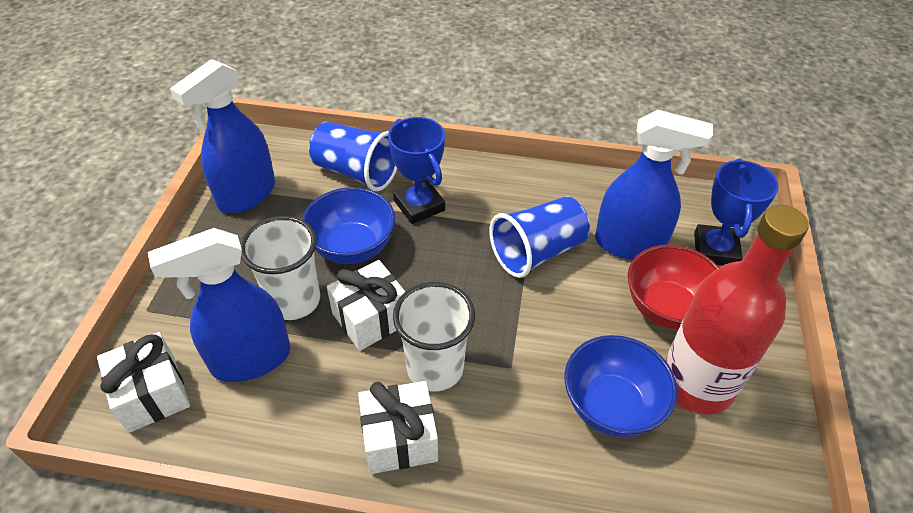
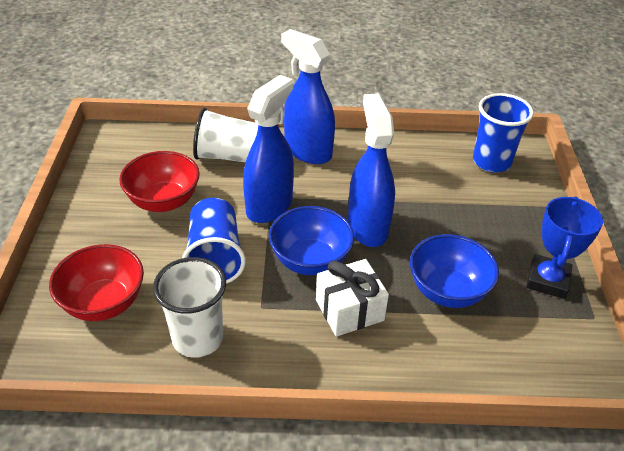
blue trophy: [388,117,445,224] [694,158,779,266] = 2 -> [526,197,603,299] = 1
red bottle: [665,205,809,415] = 1 -> none = 0
red bowl: [628,245,720,330] = 1 -> [49,244,144,321] [119,151,200,212] = 2
white gift: [97,332,190,433] [327,260,405,351] [358,381,438,474] = 3 -> [316,259,389,337] = 1

